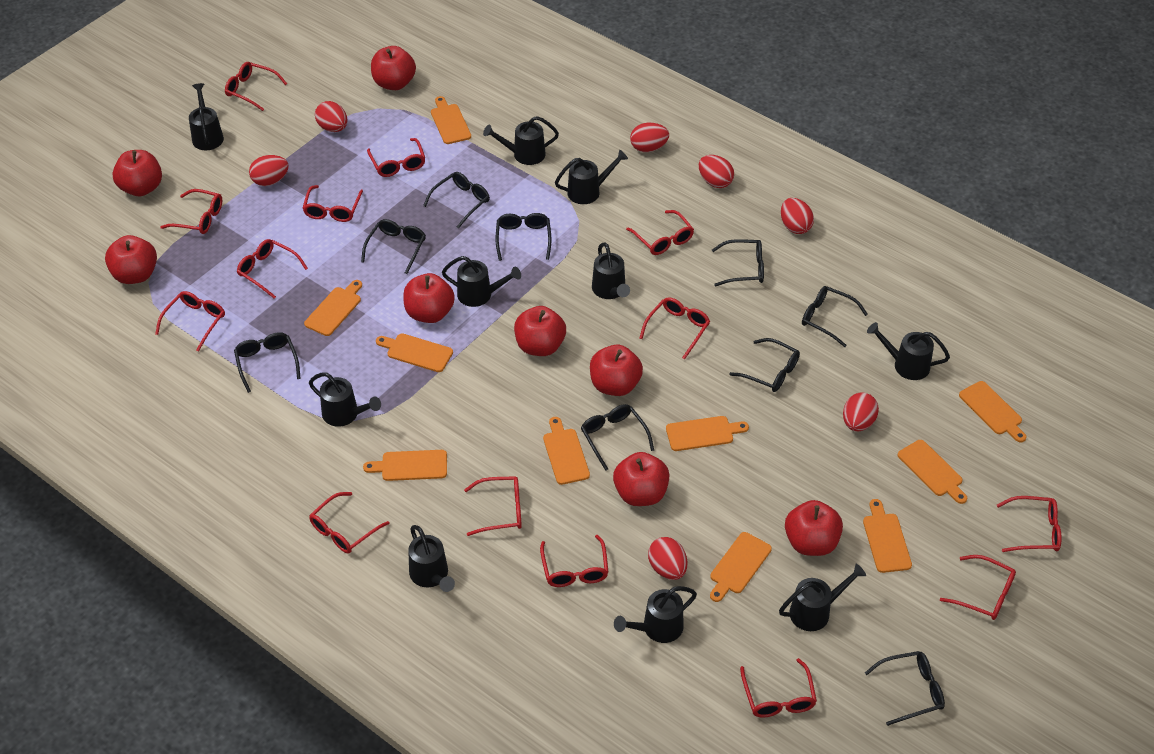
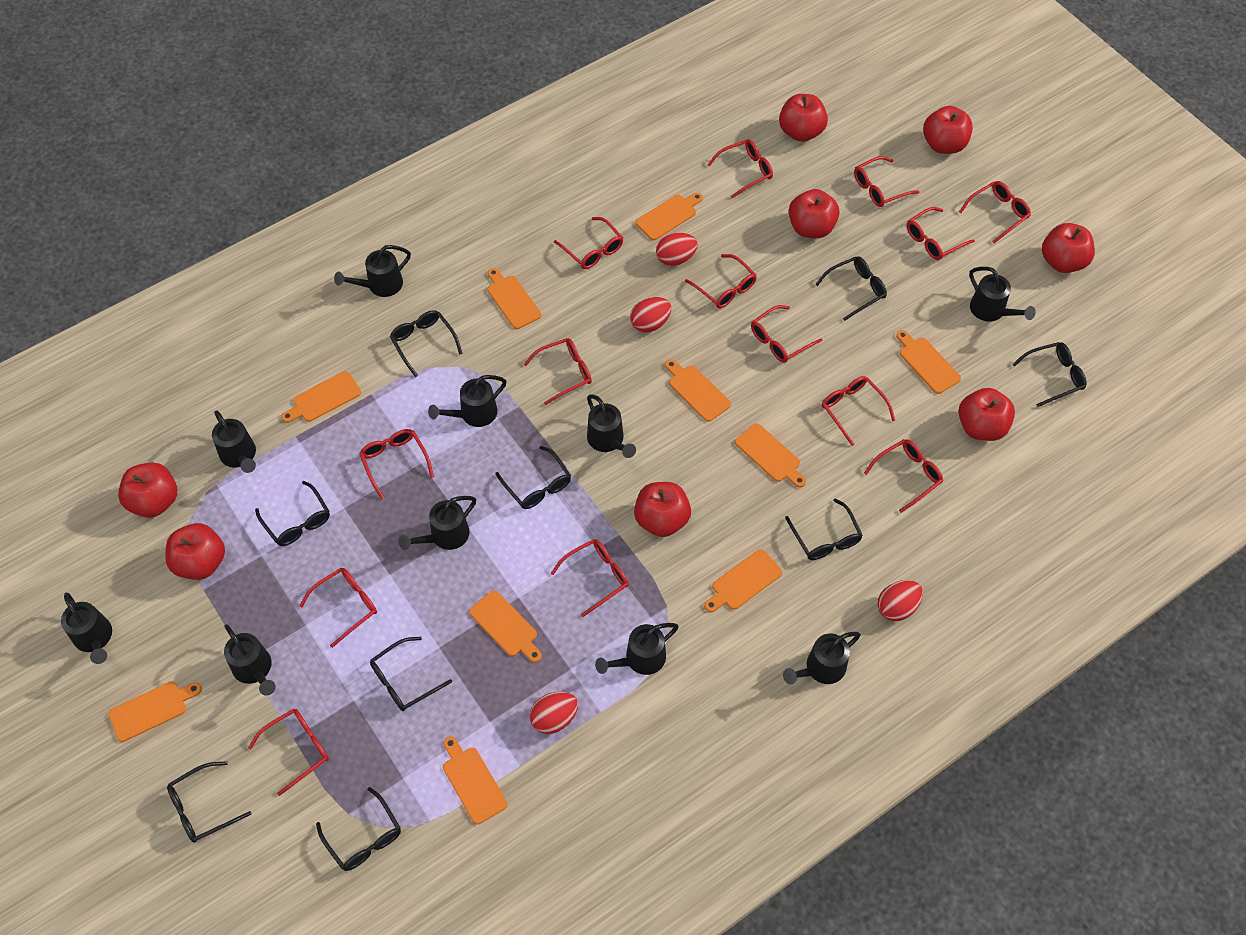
red egg: [249,155,289,186] [315,101,347,132] [630,123,669,152] [648,537,687,580] [699,155,734,188] [781,198,814,234] [843,392,879,431] = 7 -> [530,692,578,734] [630,297,671,333] [656,233,698,266] [877,580,923,621] = 4

